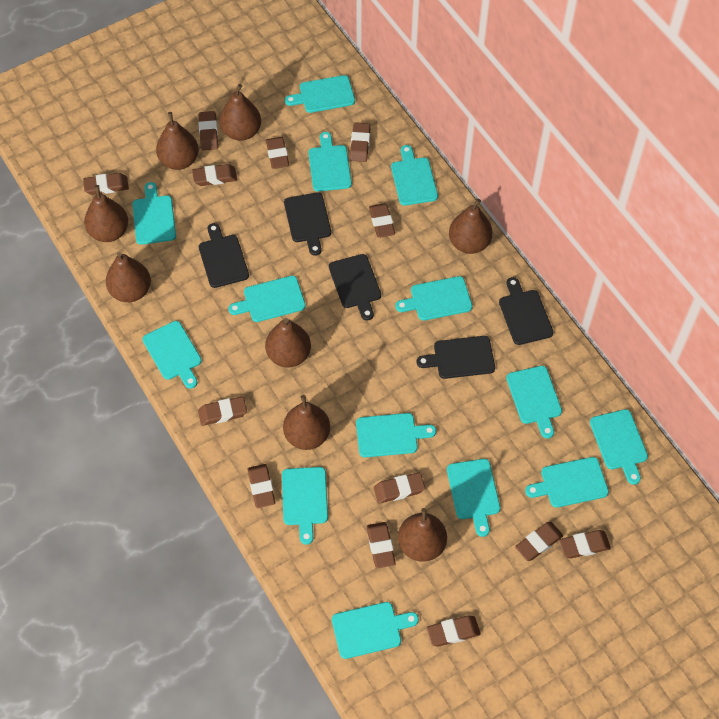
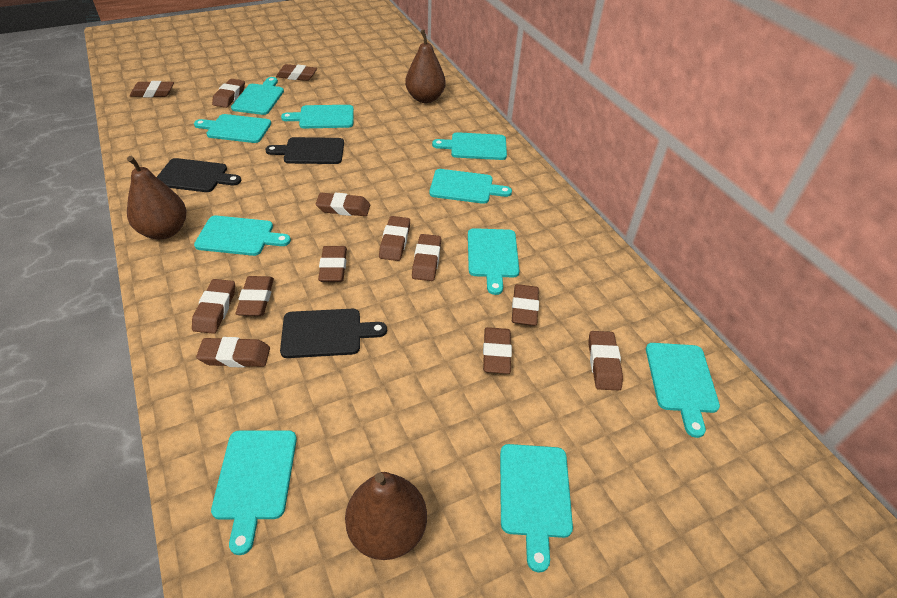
black cutting board: [199,223,249,288] [284,192,331,256] [329,254,381,320] [417,336,495,379] [499,277,554,345] = 5 -> [157,158,241,192] [265,137,344,164] [280,309,387,358] = 3
brown pear: [84,185,128,242] [106,252,151,302] [156,112,199,170] [220,84,261,141] [265,318,311,367] [283,395,330,450] [398,508,447,562] [449,199,493,254] = 8 -> [127,156,187,240] [345,472,427,560] [405,30,446,103] = 3
turquoise cutting board: [132,182,176,245] [142,321,202,389] [228,276,306,322] [282,467,328,545] [285,75,355,113] [308,132,352,191] [332,602,419,659] [356,413,436,457] [391,145,438,206] [395,276,472,321] [447,459,500,537] [506,366,562,438] [525,457,609,508] [590,409,648,485] = 14 -> [194,114,271,143] [194,215,291,256] [211,430,297,555] [231,77,284,115] [281,105,354,128] [429,169,512,204] [432,132,507,160] [468,228,520,295] [500,444,573,572] [646,343,720,438] = 10

